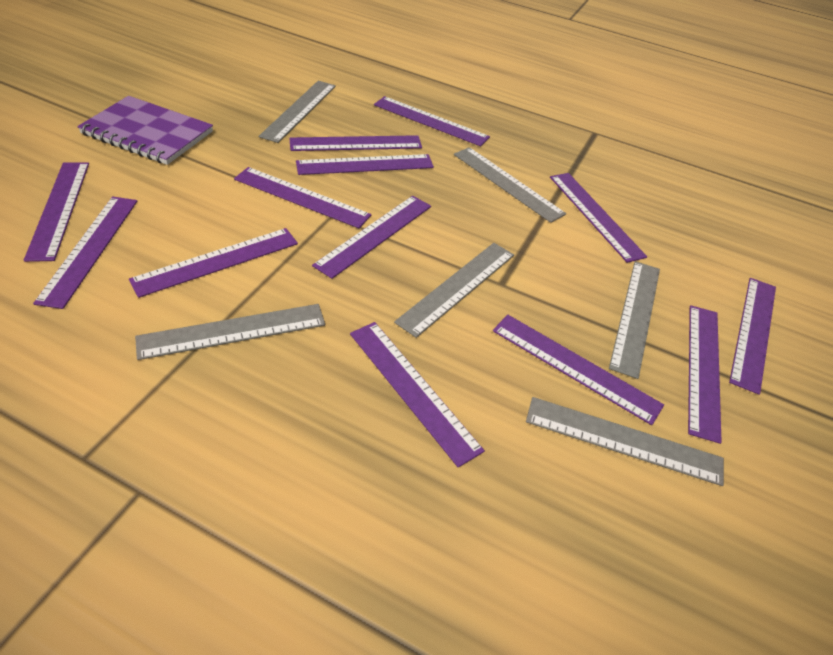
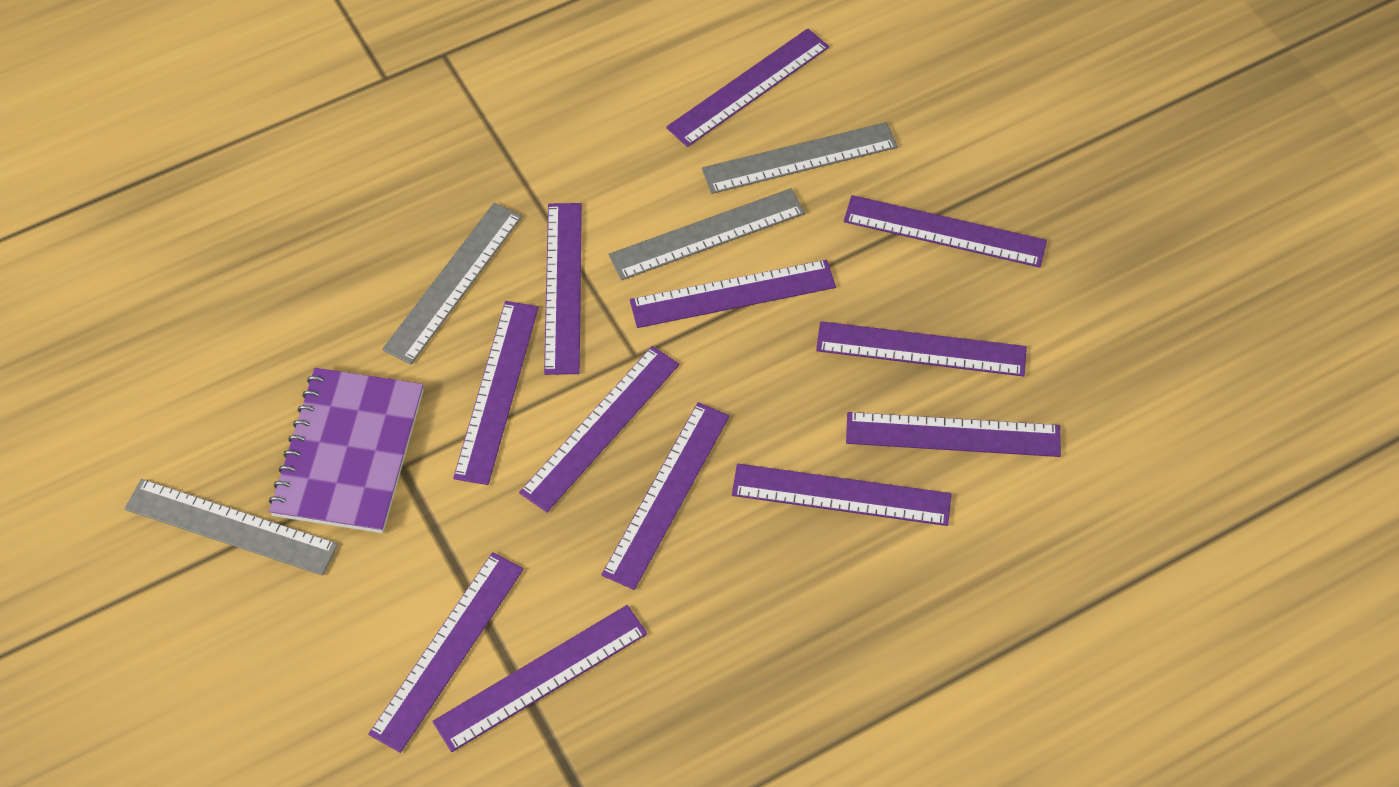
grey ruler: [135,304,325,360] [259,81,336,143] [394,243,514,338] [454,147,566,223] [526,397,724,486] [609,261,660,379] = 6 -> [124,479,338,576] [382,202,522,364] [609,188,805,280] [702,122,898,194] = 4
purple ruler: [24,162,89,262] [33,196,137,309] [129,228,298,298] [234,167,371,228] [289,135,422,151] [296,154,434,175] [312,196,431,279] [350,322,485,468] [374,96,490,146] [493,315,664,425] [550,173,647,263] [688,305,722,444] [729,278,776,395] = 13 -> [368,552,524,753] [432,605,647,752] [453,301,539,485] [519,346,680,512] [544,203,582,375] [601,402,730,590] [630,260,836,328] [666,28,829,147] [732,464,952,526] [816,321,1027,377] [844,195,1047,268] [846,412,1061,457] = 12

